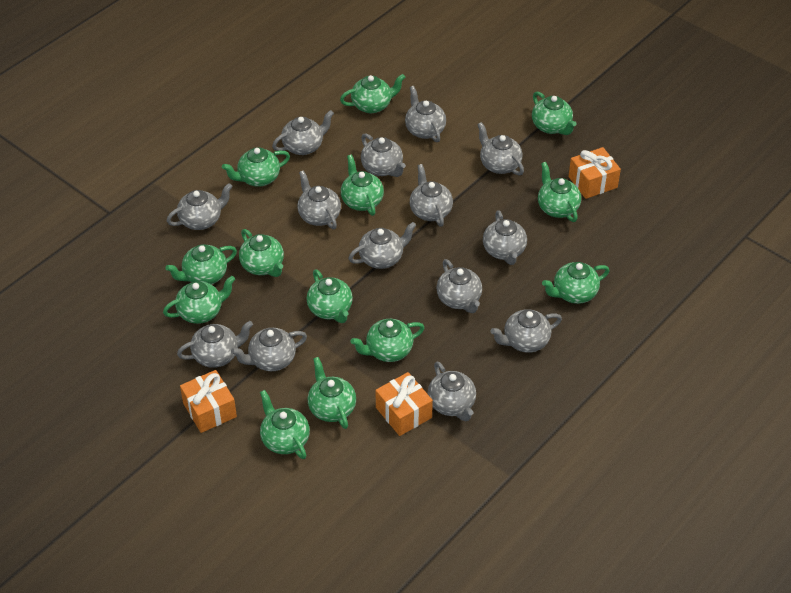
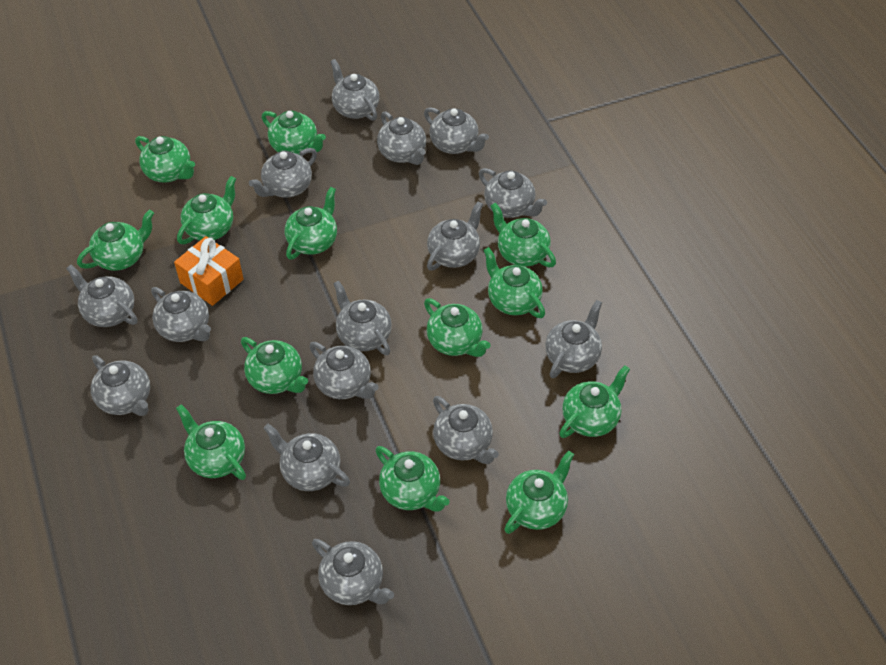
grey teapot: [167,183,233,230] [177,321,253,368] [231,328,307,371] [272,110,334,155] [297,170,341,229] [348,222,416,269] [361,133,406,177] [405,86,446,142] [410,164,453,227] [428,362,476,421] [437,259,482,313] [477,122,524,175] [483,210,527,265] [491,309,562,353] = 14 -> [66,265,138,327] [91,355,150,416] [151,287,211,342] [249,148,317,198] [264,424,350,491] [309,342,379,399] [312,539,394,605] [330,59,379,121] [333,280,392,355] [377,111,426,165] [424,107,489,154] [427,202,483,271] [433,396,499,464] [479,168,547,218] [545,300,602,378] = 15
orange gift: [180,370,237,433] [375,372,433,436] [568,147,621,199] = 3 -> [174,236,244,306] = 1

